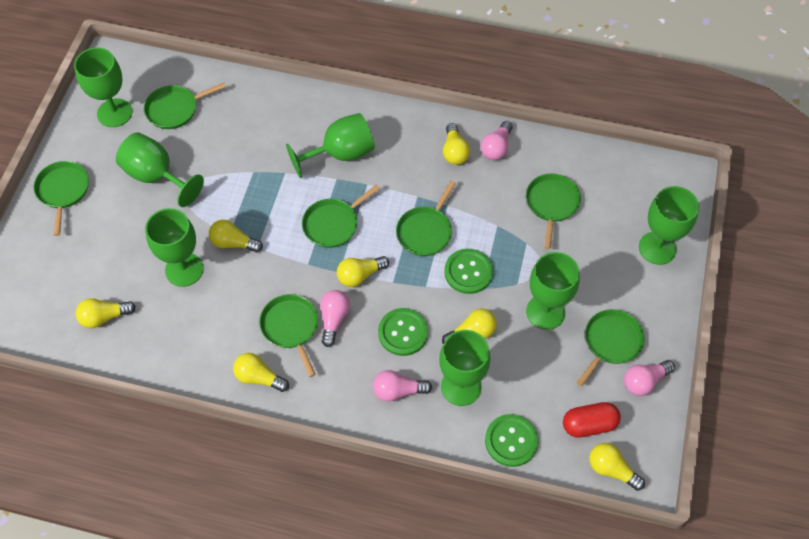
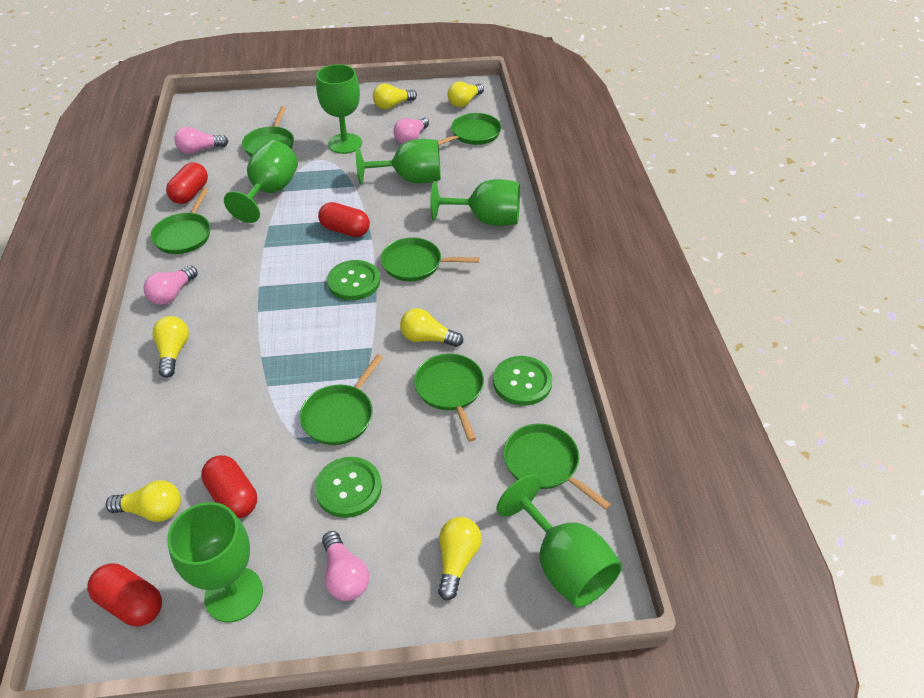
green goblet: [74,48,132,127] [116,133,204,207] [145,208,204,287] [286,113,375,178] [439,330,491,406] [526,252,580,330] [639,186,699,265] = 7 -> [167,502,263,623] [224,140,298,223] [316,64,362,154] [356,139,441,184] [430,179,520,226] [497,475,622,608] = 6
red capsule: [563,402,621,438] = 1 -> [87,564,162,626] [166,162,208,204] [201,455,257,518] [318,202,370,237] = 4
yellow light bulb: [76,298,136,328] [209,220,263,252] [233,353,289,392] [337,256,389,287] [442,309,497,344] [443,123,470,165] [589,443,645,491] = 7 -> [106,480,181,522] [152,316,189,378] [373,83,417,109] [400,308,463,347] [438,517,482,601] [448,81,484,107] = 6

